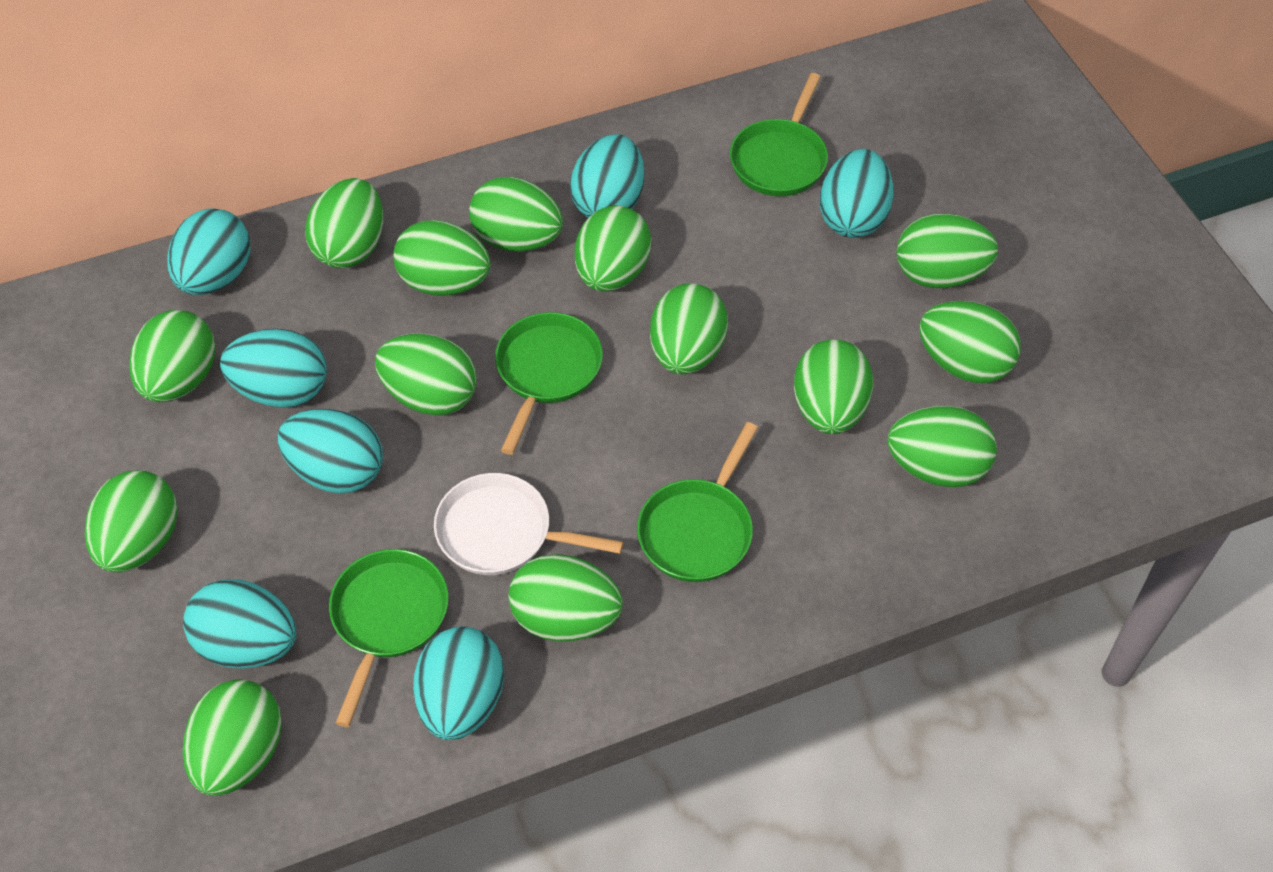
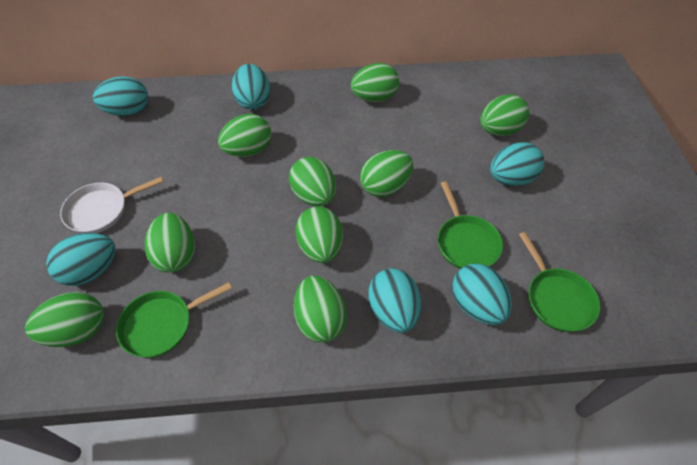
green egg: [85,470,178,573] [129,310,216,402] [183,679,282,796] [305,178,383,268] [375,334,477,416] [393,220,491,296] [469,177,563,252] [509,554,623,642] [575,205,652,292] [650,283,728,375] [794,339,873,434] [888,406,997,487] [896,213,998,288] [919,301,1021,383] = 14 -> [25,292,104,347] [145,213,195,273] [218,114,271,157] [289,157,336,207] [294,276,347,343] [295,207,343,263] [351,63,399,102] [360,150,413,197] [480,94,529,136] = 9
green pan: [329,549,449,727] [495,312,603,455] [637,422,758,582] [730,73,828,196] = 4 -> [116,282,232,358] [438,181,503,269] [519,232,600,332] = 3
turquoise egg: [167,208,250,295] [183,580,296,669] [220,329,327,408] [278,409,383,494] [413,627,504,740] [570,134,644,218] [820,149,894,238] = 7 -> [46,233,115,286] [93,76,148,116] [232,64,270,110] [368,268,421,333] [452,264,512,325] [490,142,544,186] = 6

